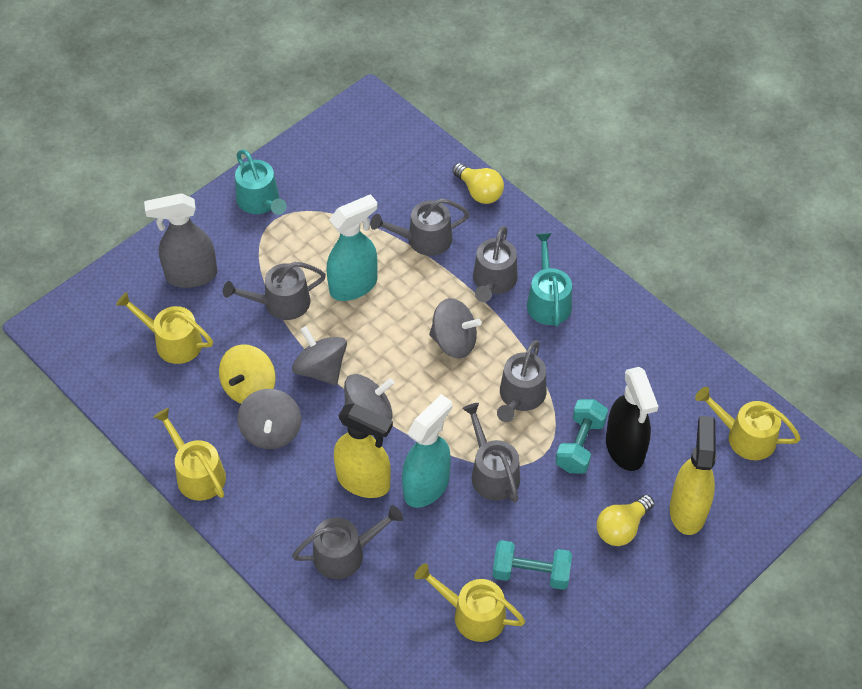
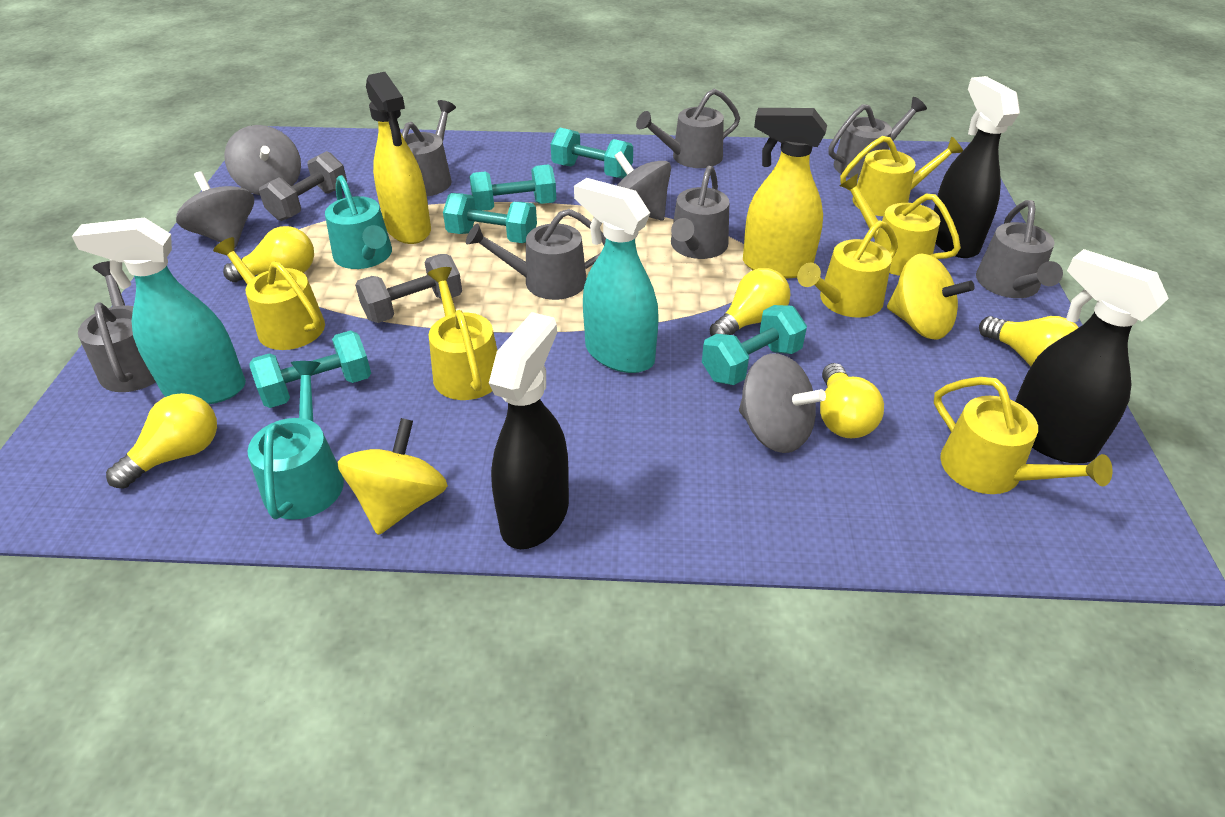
black spray bottle: [606,367,659,471] = 1 -> [489,312,569,549] [934,76,1020,258] [1015,249,1169,463] = 3
grey dumbbell: none = 0 -> [259,151,347,221] [355,254,462,323] = 2
grey spray bottle: [144,193,217,288] = 1 -> none = 0
grey watering can: [223,262,326,320] [292,505,403,579] [370,198,470,256] [462,403,520,502] [473,226,518,302] [497,340,547,422] = 6 -> [78,261,156,392] [402,100,456,196] [466,209,606,300] [636,89,740,168] [671,166,729,259] [829,97,927,179] [976,200,1063,298] = 7
turquoise dumbbell: [492,540,572,590] [555,399,608,474] = 2 -> [249,330,371,408] [443,193,537,243] [469,164,556,211] [551,128,633,178] [702,305,807,385] = 5
yellow light bulb: [452,163,504,204] [597,495,655,546] = 2 -> [106,393,217,489] [223,226,314,282] [710,268,791,336] [820,363,884,438] [979,316,1079,366] = 5
yellow spinning top: [219,344,276,404] = 1 -> [337,418,448,535] [887,253,974,340] = 2
yellow watering can: [116,292,213,364] [154,408,226,501] [414,563,525,642] [695,387,801,460] = 4 -> [213,237,325,350] [427,267,498,400] [797,220,898,318] [839,173,961,276] [840,136,963,216] [934,377,1113,494] = 6

